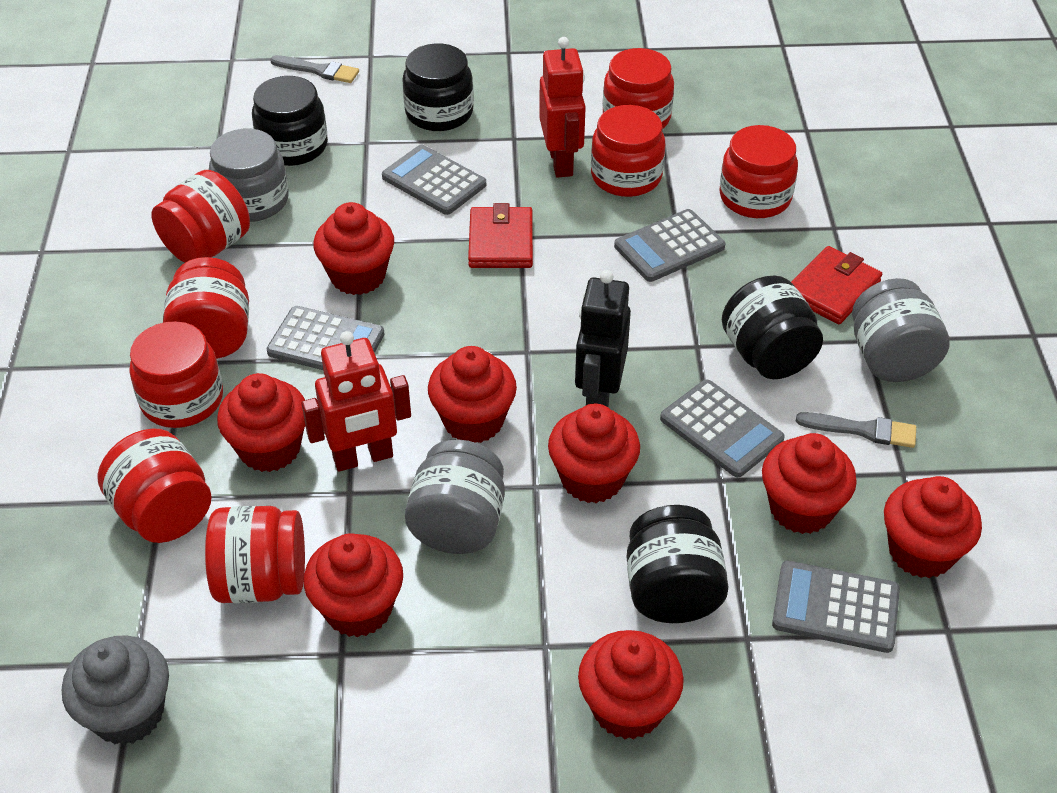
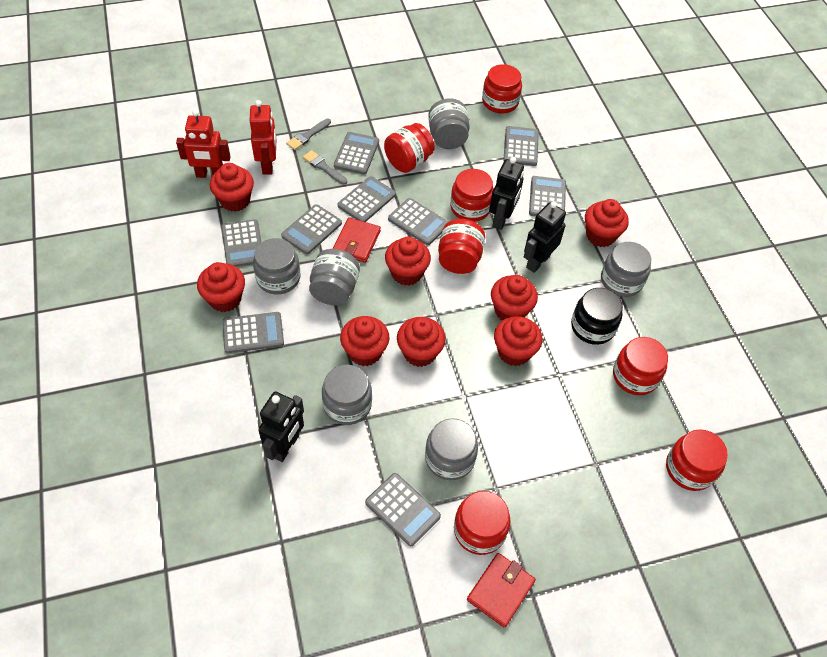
black jar: [252,76,328,166] [402,43,474,131] [627,505,729,623] [722,276,823,379] = 4 -> [571,288,623,345] = 1
black robot: [575,270,631,407] = 1 -> [258,391,304,462] [489,157,524,230] [524,201,566,273] = 3
grey calculator: [266,306,384,370] [382,145,486,215] [614,209,725,282] [660,379,785,477] [772,561,900,653] = 5 -> [221,219,262,267] [222,312,284,353] [281,204,342,254] [334,132,379,174] [338,176,396,222] [365,473,441,546] [388,198,448,245] [503,126,539,166] [529,176,566,216] = 9
grey cupcake: [62,635,169,745] = 1 -> none = 0
grey jar: [209,129,289,222] [405,439,505,554] [852,278,950,382] = 3 -> [253,238,300,295] [309,249,360,305] [322,364,372,425] [425,418,478,480] [428,98,470,149] [601,242,651,297] = 6
red jar: [98,428,212,543] [129,321,223,428] [151,170,250,263] [163,257,249,359] [205,506,305,603] [591,105,665,197] [603,48,674,129] [719,125,798,218] = 8 -> [384,123,435,173] [438,219,485,274] [450,169,494,222] [454,491,511,555] [482,64,522,113] [613,337,668,395] [666,429,728,491] = 7

